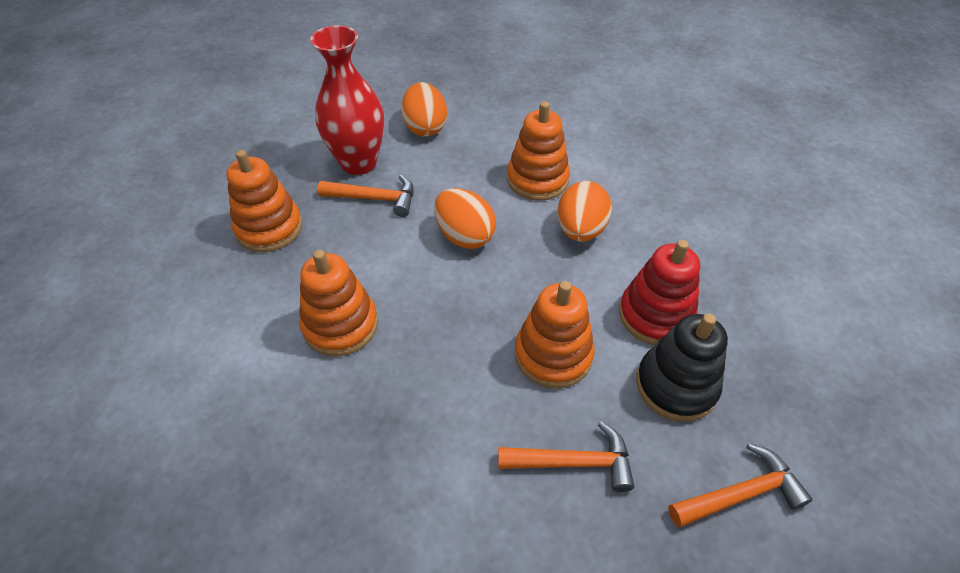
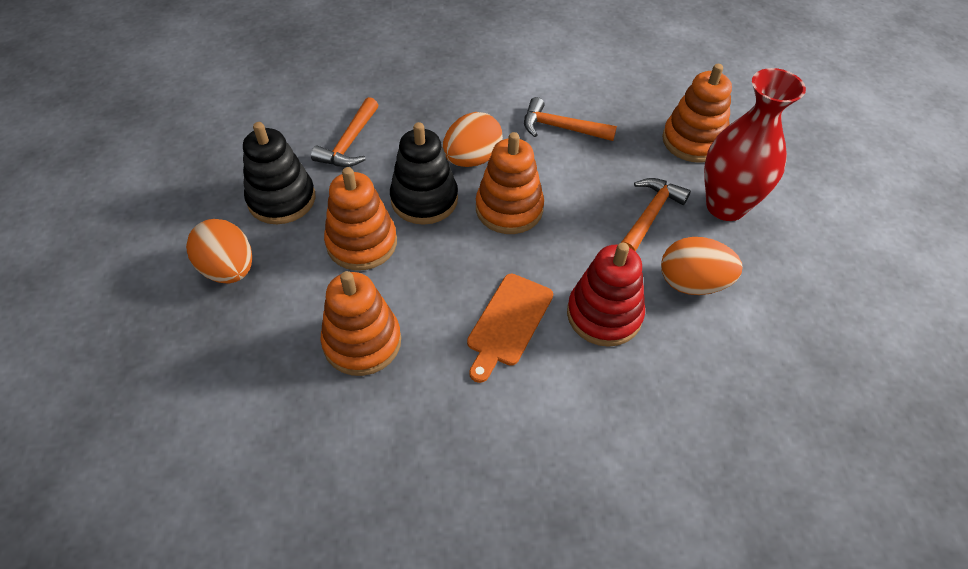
black stacking toy: [636,314,728,422] = 1 -> [243,122,315,224] [390,122,458,225] = 2
orange cutting board: none = 0 -> [467,274,553,383] = 1

